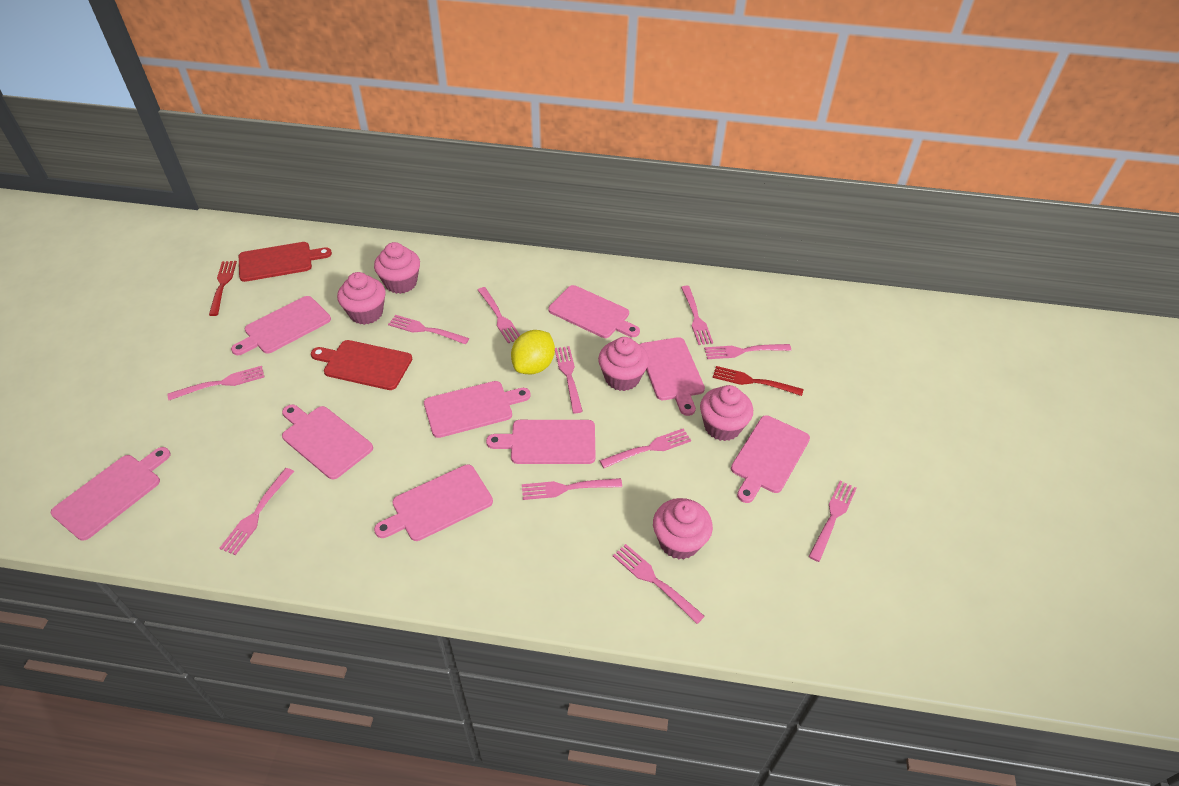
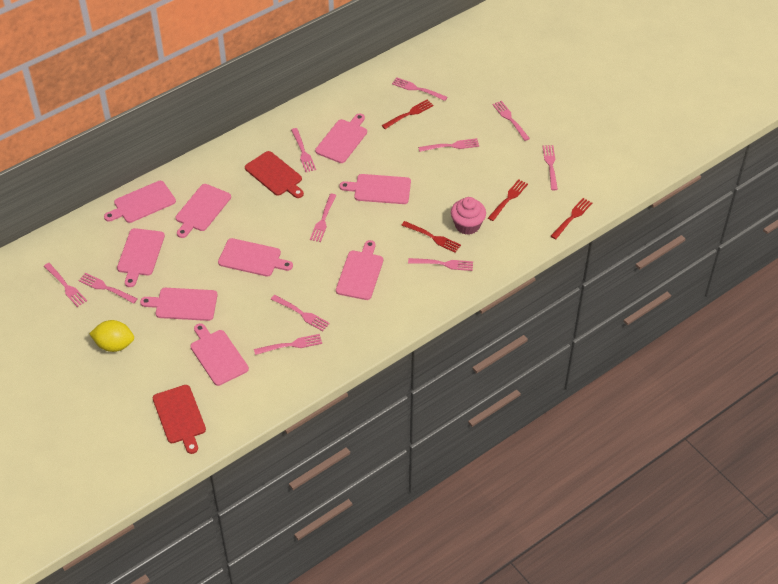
pink cupcake: [337,272,386,325] [374,242,420,294] [598,337,649,391] [653,498,713,559] [700,385,753,441] = 5 -> [451,197,486,235] = 1
red fork: [209,261,237,316] [713,366,803,396] = 2 -> [382,100,434,129] [401,221,461,253] [488,179,528,221] [551,198,592,239] = 4

